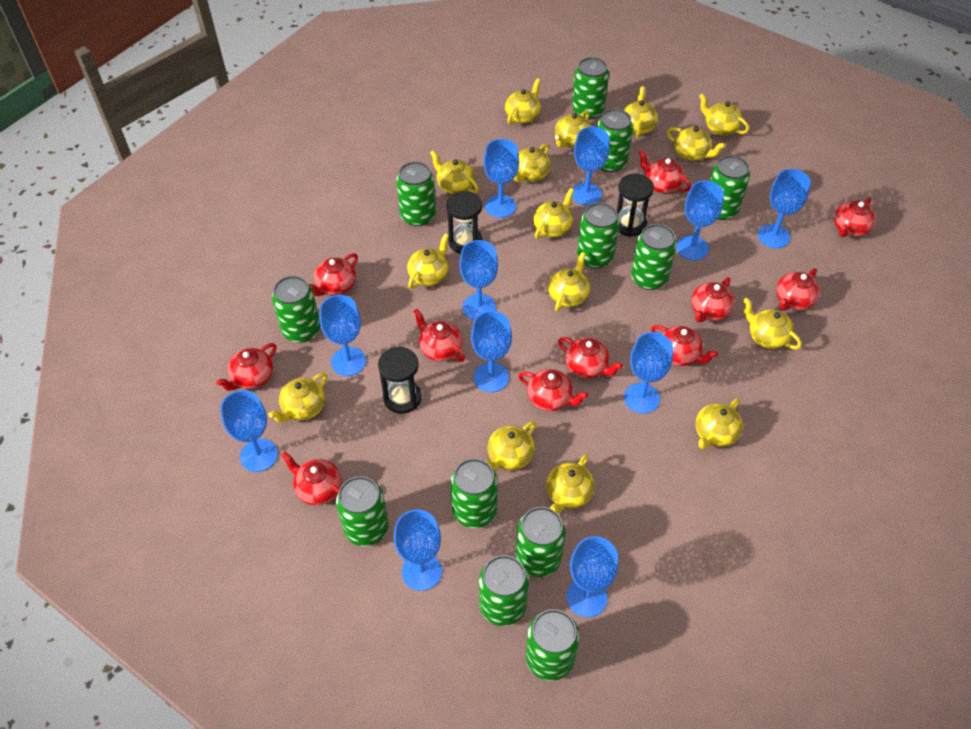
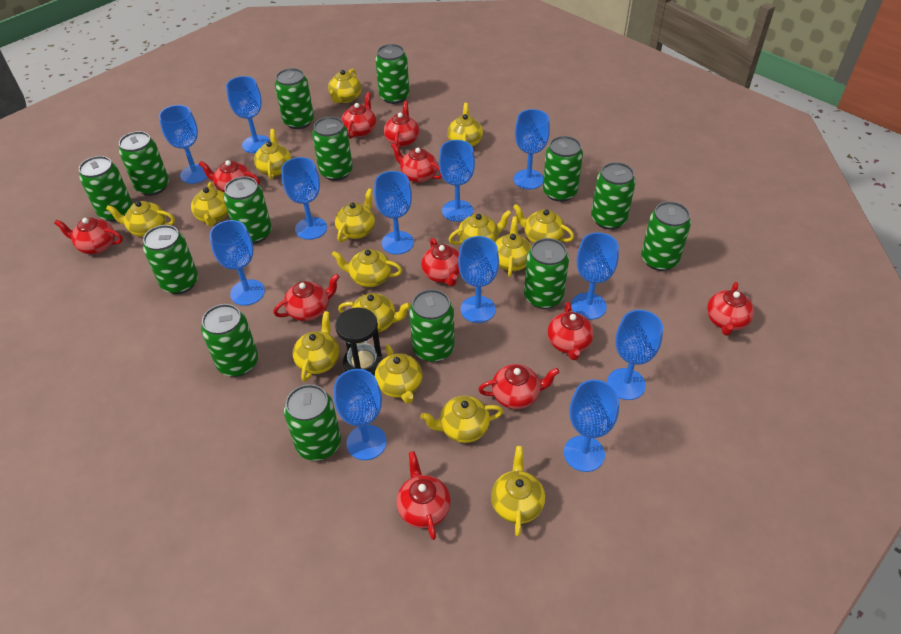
black hourglass: [378,347,422,414] [447,191,482,254] [617,173,654,237] = 3 -> [335,308,383,375] = 1
blue goblet: [220,390,278,472] [319,295,366,376] [394,510,442,591] [459,240,498,320] [471,311,512,392] [484,139,519,218] [566,536,618,617] [572,126,610,205] [624,332,673,414] [676,181,724,260] [758,169,811,248] = 11 -> [159,105,208,184] [209,220,265,306] [226,76,271,153] [281,157,327,240] [334,369,387,460] [374,171,414,254] [439,140,475,222] [458,236,499,323] [514,109,550,189] [564,380,619,472] [571,232,619,320] [607,310,663,400] = 12
green can: [272,276,320,343] [336,476,389,546] [396,161,436,226] [451,458,498,528] [479,555,529,626] [516,507,566,577] [526,609,580,681] [572,57,609,119] [577,203,620,268] [597,109,633,172] [631,224,677,290] [710,155,750,220] = 12 -> [79,156,133,222] [119,131,169,196] [143,225,198,294] [201,304,258,377] [224,177,272,244] [275,68,314,129] [284,384,341,461] [312,117,353,181] [375,44,410,104] [409,289,455,362] [524,238,569,309] [543,136,583,202] [591,162,636,230] [641,201,691,271] = 14

